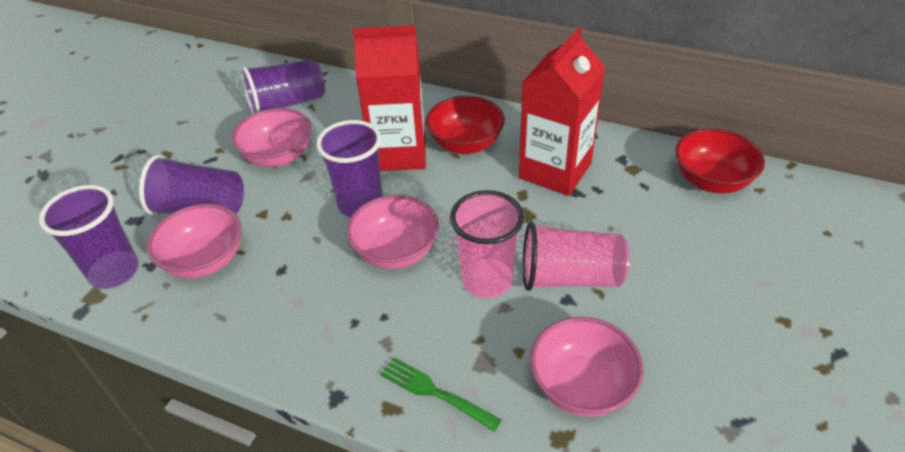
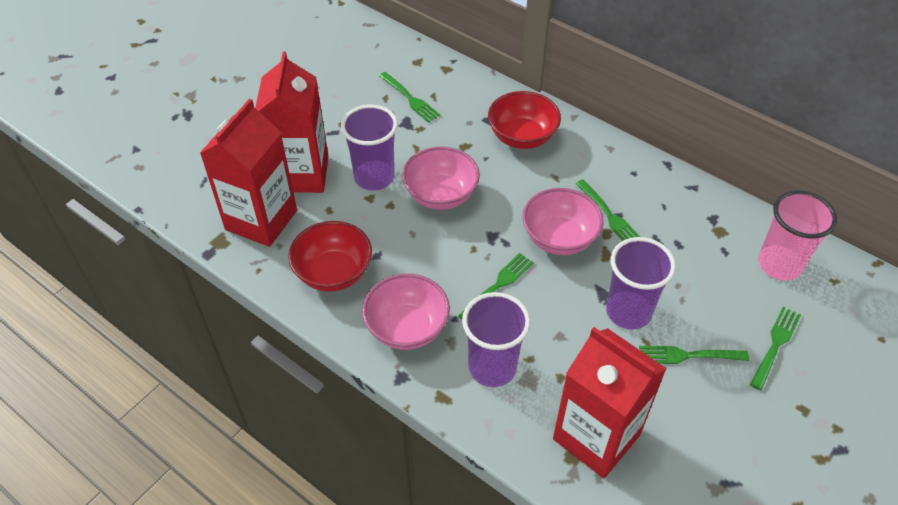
green fork: [380,357,501,432] = 1 -> [379,72,440,123] [458,253,534,320] [575,179,640,241] [639,346,749,364] [750,307,801,390] = 5
pink bowl: [147,204,242,279] [232,108,312,167] [346,195,439,269] [530,317,644,417] = 4 -> [362,273,450,350] [402,147,480,210] [523,188,604,255] = 3
pink cup: [450,190,524,298] [523,222,630,291] = 2 -> [758,190,837,281] = 1
purple cup: [39,185,139,289] [139,155,244,215] [241,59,325,114] [316,120,383,217] = 4 -> [341,105,398,190] [462,292,530,387] [606,237,676,330] = 3
red carton: [353,25,426,171] [519,27,605,196] = 2 -> [200,99,297,247] [255,52,328,193] [553,327,667,478] = 3

